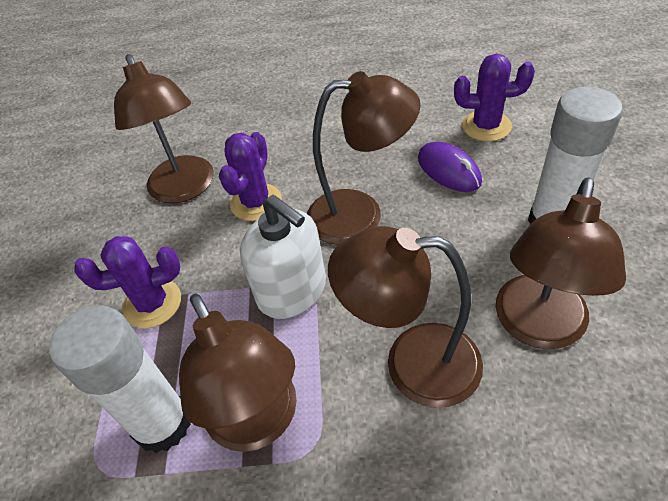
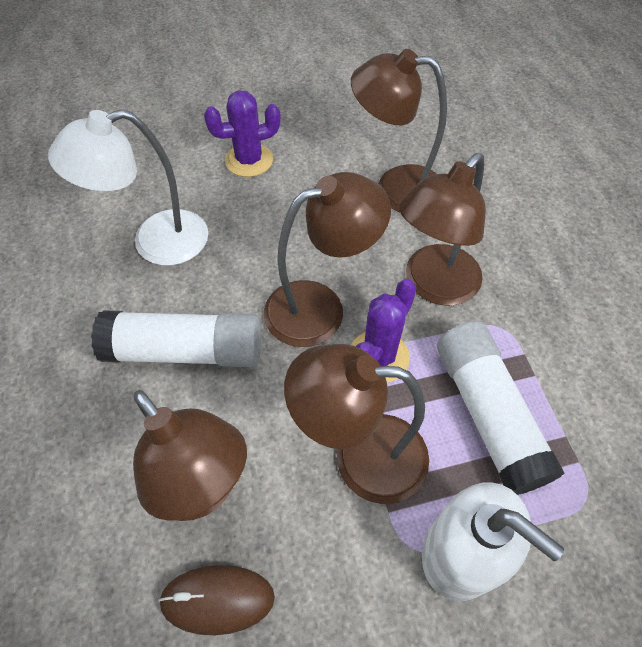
brown mouse: none = 0 -> [158,565,275,635] = 1
purple cactus: [74,236,181,329] [219,132,282,221] [454,54,535,142] = 3 -> [204,90,281,177] [352,279,417,382] = 2
purple mouse: [418,142,482,192] = 1 -> none = 0
white lamp: none = 0 -> [48,109,208,266] = 1

